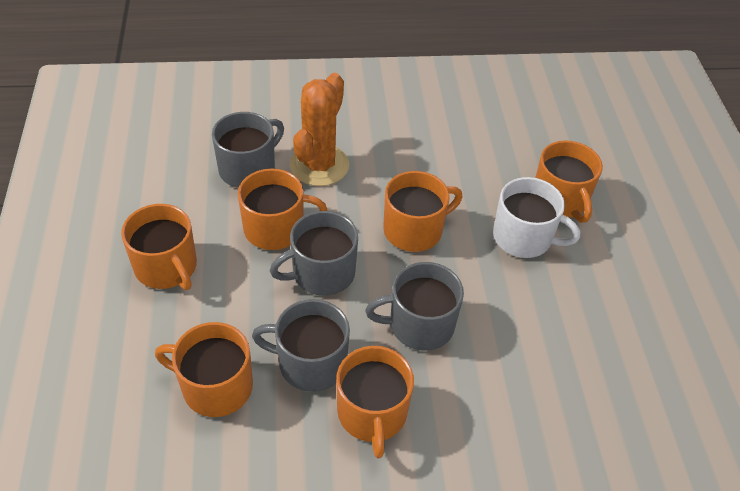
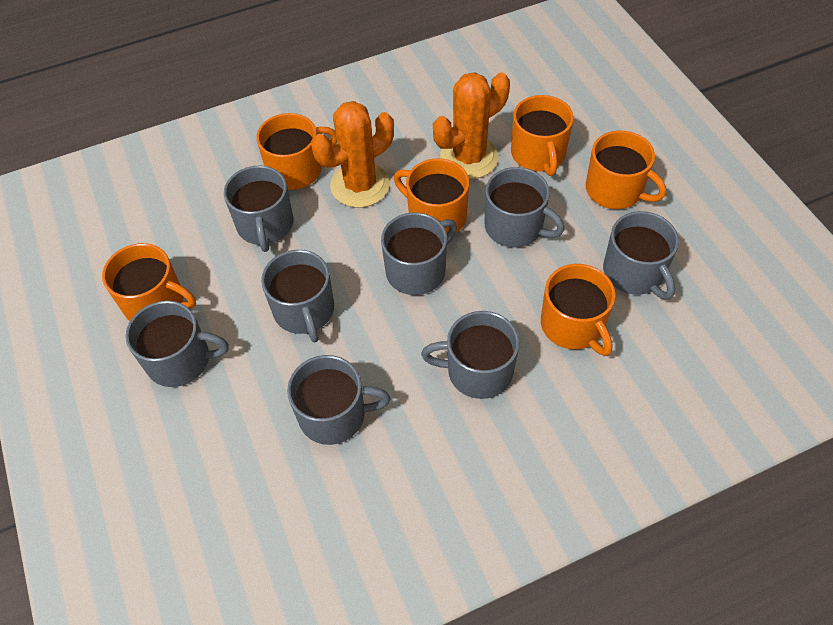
grey mug: [212,112,284,188] [252,299,350,392] [270,211,358,296] [365,262,464,351] = 4 -> [125,301,229,387] [224,165,293,252] [261,250,334,343] [287,355,390,445] [381,213,457,295] [421,311,520,399] [485,167,565,247] [603,211,679,300] = 8
orange cactus: [290,73,349,186] = 1 -> [311,101,394,208] [433,72,510,179] = 2
white mug: [493,177,580,258] = 1 -> none = 0

